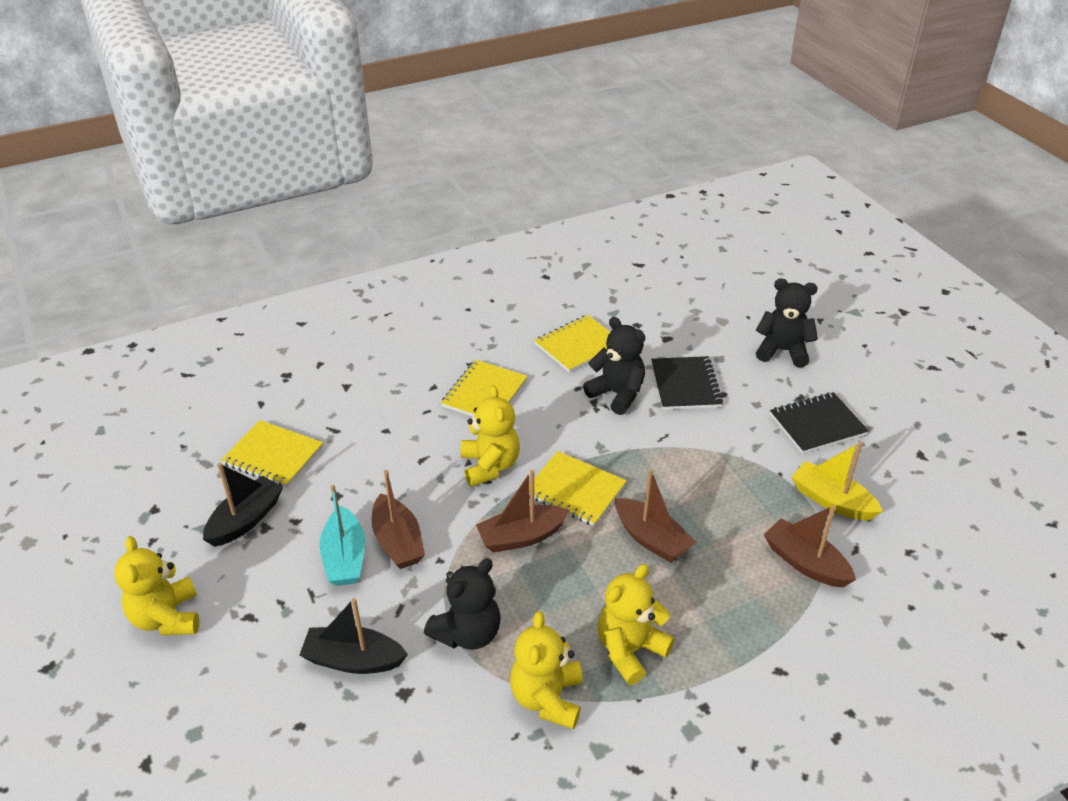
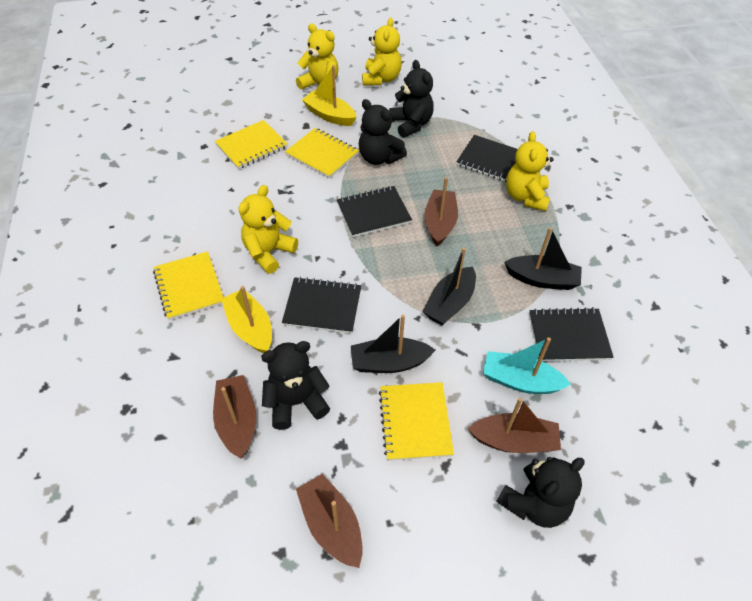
black boat: [203,463,283,547] [299,598,408,674] = 2 -> [351,315,435,373] [423,247,476,325] [504,227,582,290] = 3
black notebook: [651,356,723,410] [770,392,869,454] = 2 -> [282,277,361,334] [337,186,412,237] [456,135,518,182] [529,307,614,362] = 4
black teddy bear: [424,558,501,650] [583,317,645,415] [756,279,818,367] = 3 -> [261,341,330,430] [359,99,407,165] [389,60,434,138] [496,457,584,528] = 4
yellow boat: [792,442,883,520] = 1 -> [221,286,272,353] [302,65,357,126] = 2

